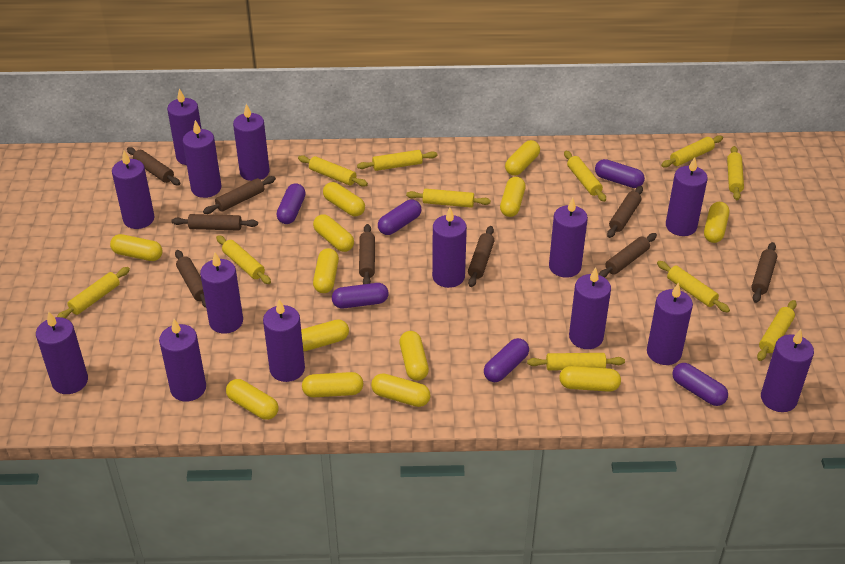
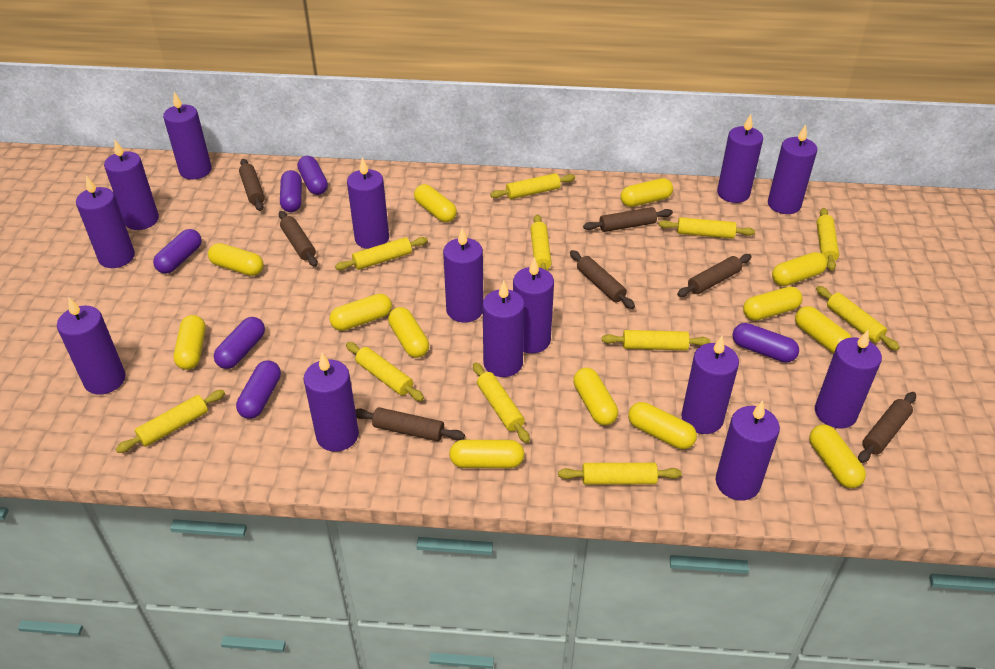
brown rolling pin: [127,147,180,185] [171,214,258,231] [175,250,206,308] [203,176,276,214] [359,224,375,284] [468,226,495,287] [598,233,657,278] [607,186,643,238] [751,242,777,303] = 9 -> [239,159,265,211] [279,211,318,267] [355,407,465,441] [570,250,635,309] [583,207,673,232] [677,254,752,297] [858,392,916,463] = 7

